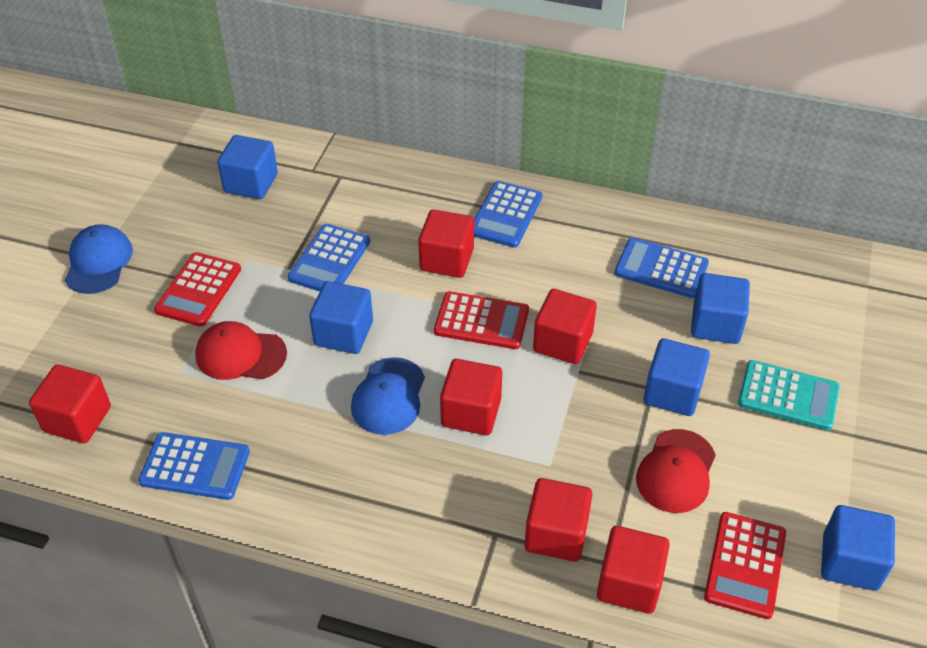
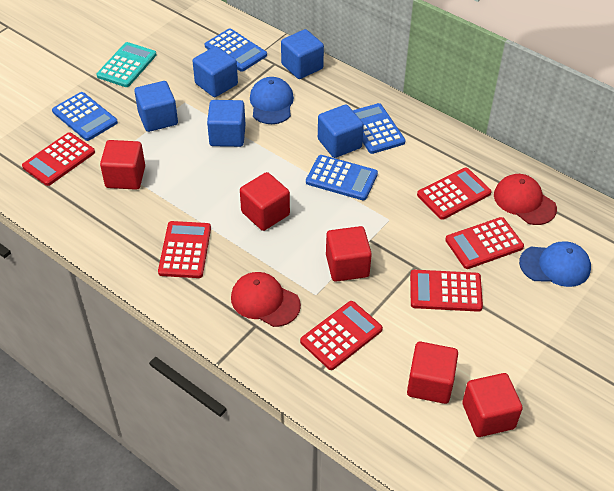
red calculator: [154,252,241,327] [434,291,529,349] [704,512,786,619] = 3 -> [22,132,95,186] [158,221,211,278] [300,301,383,370] [410,270,483,312] [417,167,492,220] [445,217,524,269] = 6
red cube: [29,365,111,443] [418,209,474,278] [440,359,502,435] [525,478,592,562] [533,289,597,364] [597,526,670,614] = 6 -> [100,140,145,190] [240,172,290,231] [326,226,372,282] [407,342,458,404] [462,373,523,437] = 5

